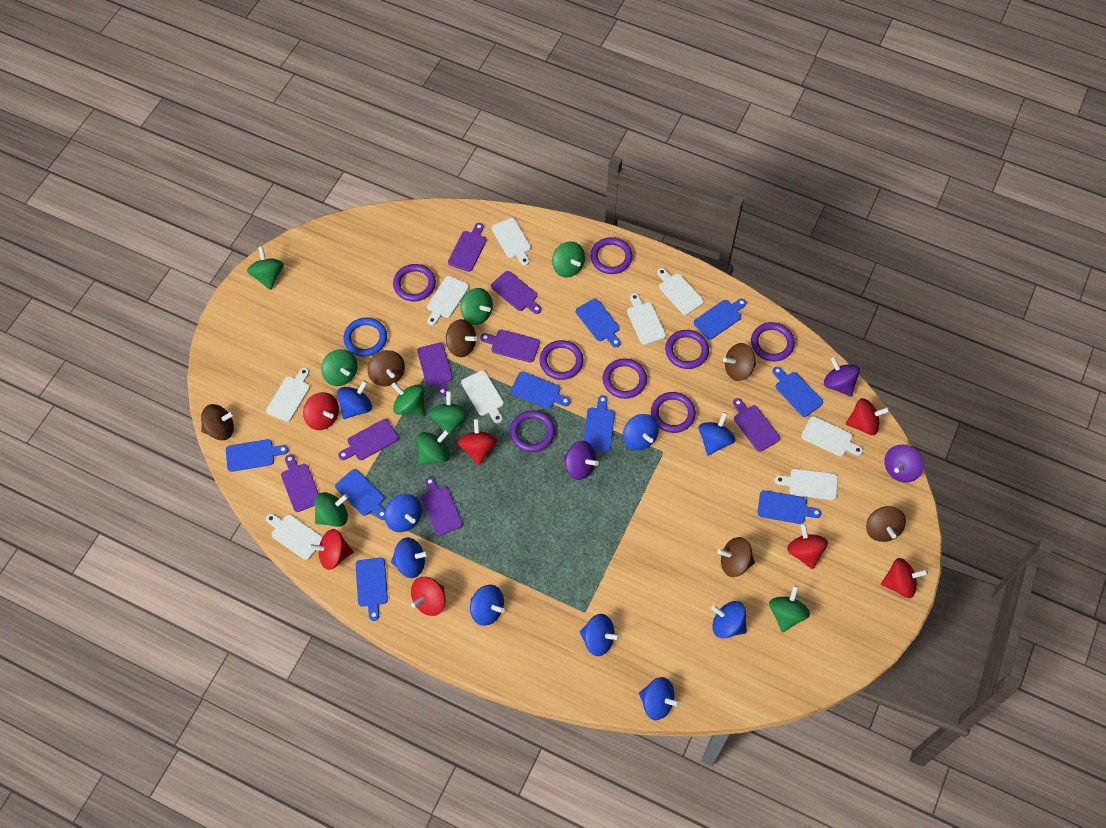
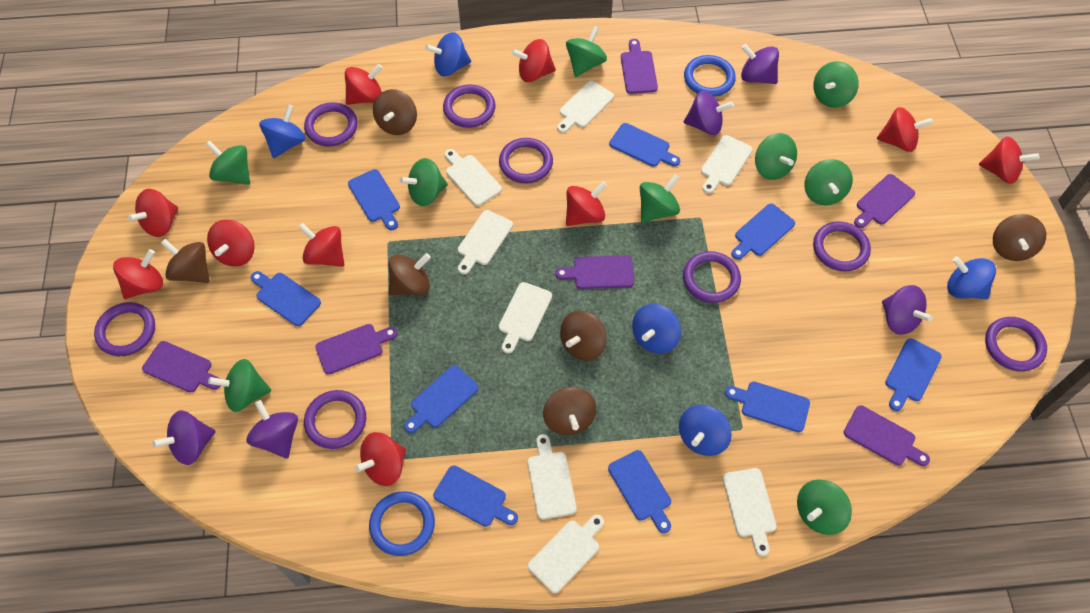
blue ring: [343,317,387,357] = 1 -> [369,491,435,556] [684,55,736,97] = 2
blue spinning top: [337,380,372,419] [385,494,422,532] [391,537,429,578] [470,585,505,626] [580,614,620,656] [623,414,659,451] [639,677,680,720] [699,412,735,456] [711,601,747,639] = 9 -> [260,105,305,158] [425,32,471,76] [632,304,681,354] [679,405,732,456] [947,256,996,299] = 5
purple cutting board: [281,454,319,512] [338,419,399,460] [417,343,453,397] [421,477,463,536] [448,223,486,272] [480,330,540,363] [491,271,542,314] [733,398,780,452] = 8 -> [142,341,220,393] [315,324,397,375] [556,255,634,289] [621,39,658,94] [844,405,930,466] [854,174,915,228] = 6
purple spinning top: [563,441,599,480] [824,356,860,397] [885,445,924,483] = 3 -> [152,410,216,465] [246,400,298,458] [684,91,734,135] [741,44,779,84] [882,285,933,335] = 5
red spinning top: [303,392,339,430] [309,529,353,570] [411,577,446,616] [458,419,497,465] [787,523,828,569] [846,398,890,435] [881,558,928,598] = 7 -> [113,249,163,299] [128,189,178,237] [207,220,255,267] [298,223,344,267] [345,64,383,105] [355,432,406,486] [511,39,556,82] [566,181,607,226] [877,107,933,152] [979,136,1039,184] = 10
white cutting board: [266,368,310,422] [266,514,322,560] [427,276,469,326] [461,370,504,423] [492,218,531,266] [627,293,666,345] [657,268,704,315] [775,469,838,500] [801,416,863,456] = 9 -> [445,149,502,206] [458,210,513,275] [499,282,552,354] [528,434,577,520] [528,515,604,593] [557,81,614,133] [701,135,752,194] [723,468,777,556] = 8

